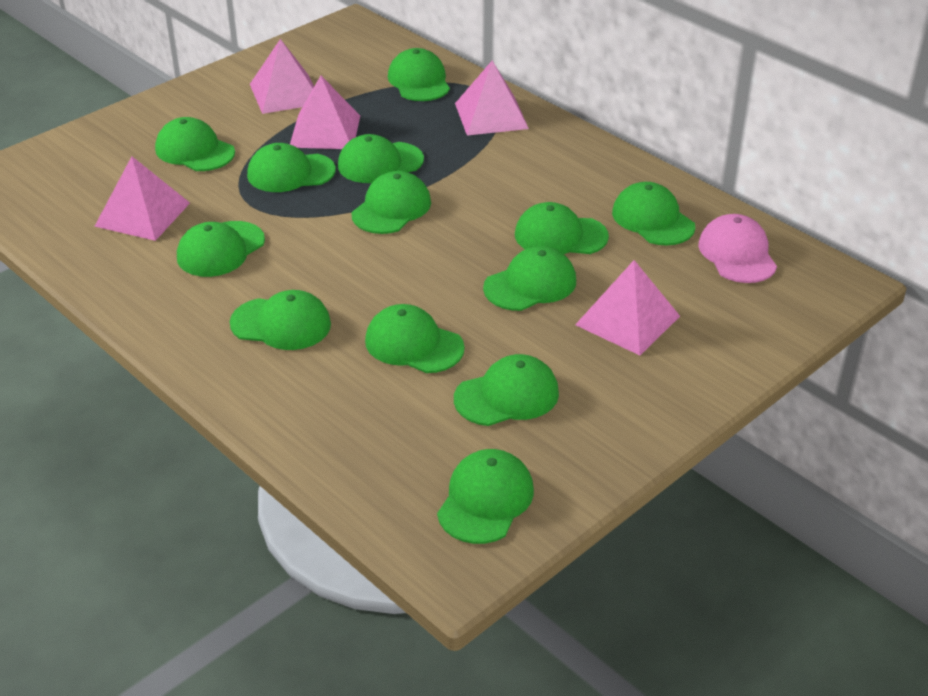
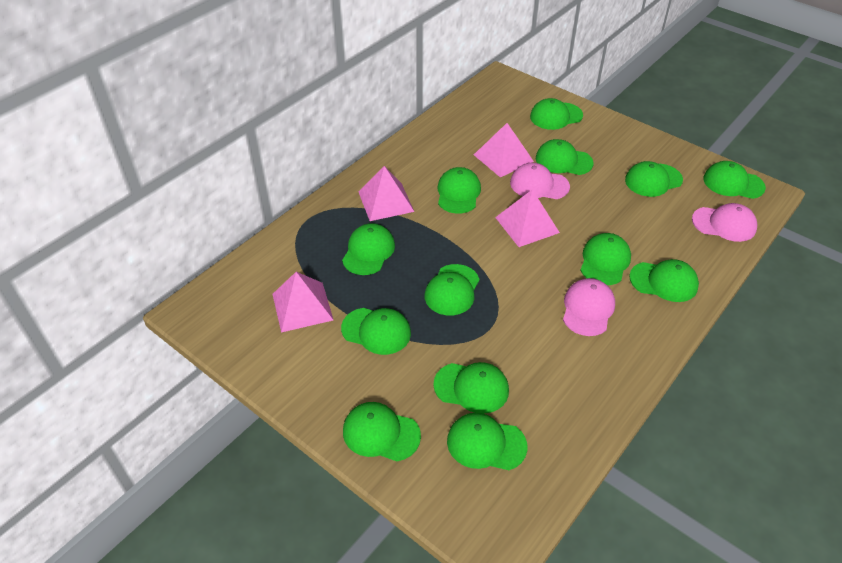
pink cap: [698,214,777,283] = 1 -> [510,163,570,199] [563,278,615,336] [692,203,757,242] = 3
pink pyramid: [94,156,190,241] [250,39,314,114] [290,76,360,149] [455,61,529,136] [575,260,680,355] = 5 -> [272,272,333,333] [359,166,414,221] [474,123,534,177] [495,189,560,247] = 4

